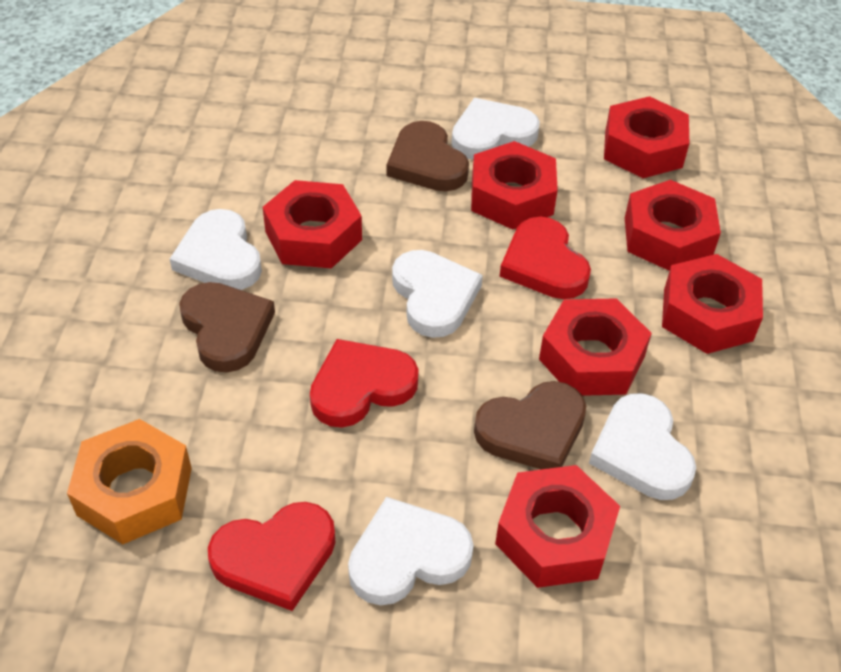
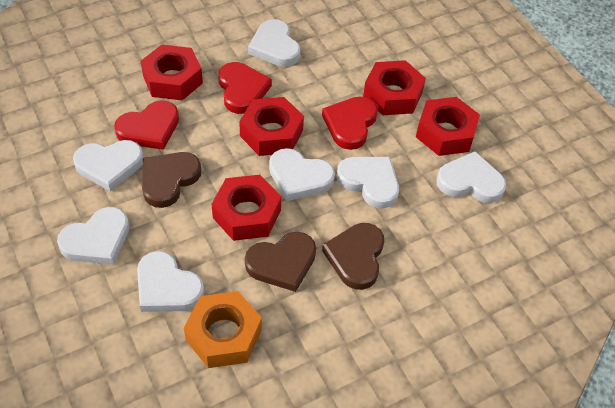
red nut: [263,180,362,269] [471,141,558,230] [495,465,620,588] [539,298,652,396] [604,96,689,178] [625,180,721,271] [662,254,763,354] = 7 -> [141,44,203,100] [212,175,281,241] [239,97,304,156] [363,60,426,115] [416,97,480,156] = 5
white heart: [170,209,262,290] [348,497,474,605] [392,250,483,338] [452,98,540,160] [589,393,696,500] = 5 -> [57,207,130,265] [73,140,144,192] [137,251,204,312] [248,19,301,67] [269,148,335,201] [336,157,399,209] [436,151,506,203] = 7

